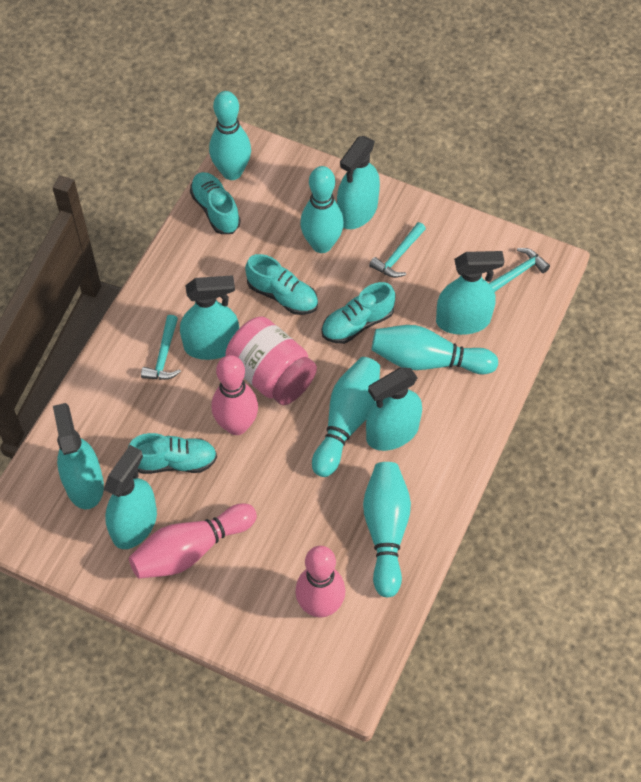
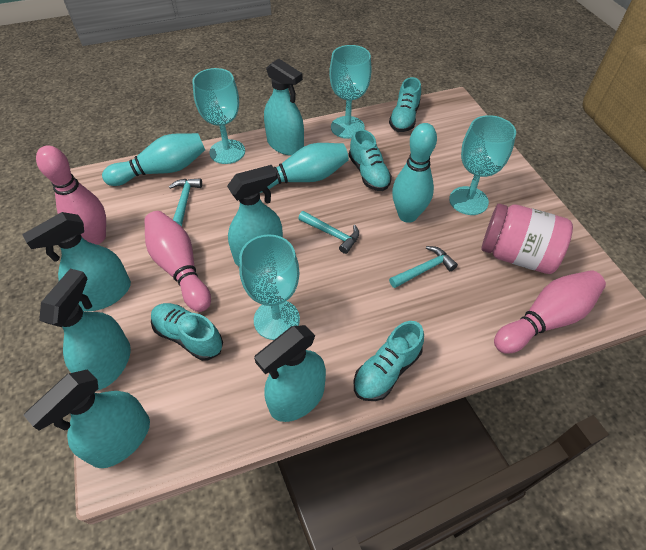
turquoise bowling pin: [209,91,251,180] [300,166,344,253] [312,357,380,477] [363,462,411,598] [372,325,498,375] = 5 -> [102,133,205,186] [259,143,349,193] [392,123,437,223] = 3
turquoise goblet: none = 0 -> [192,68,245,164] [239,234,300,340] [329,45,372,139] [449,115,516,215] = 4

